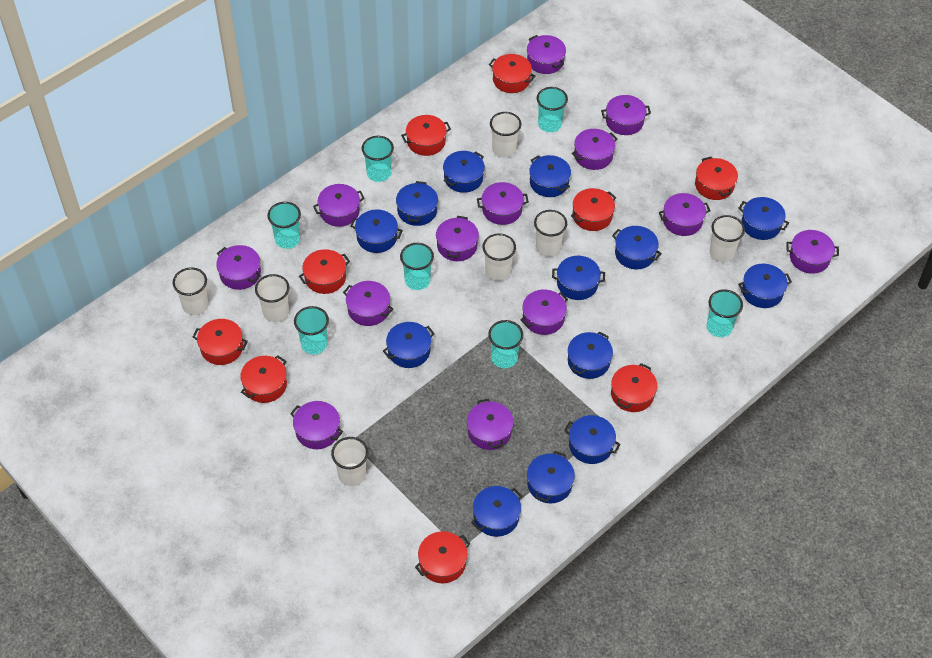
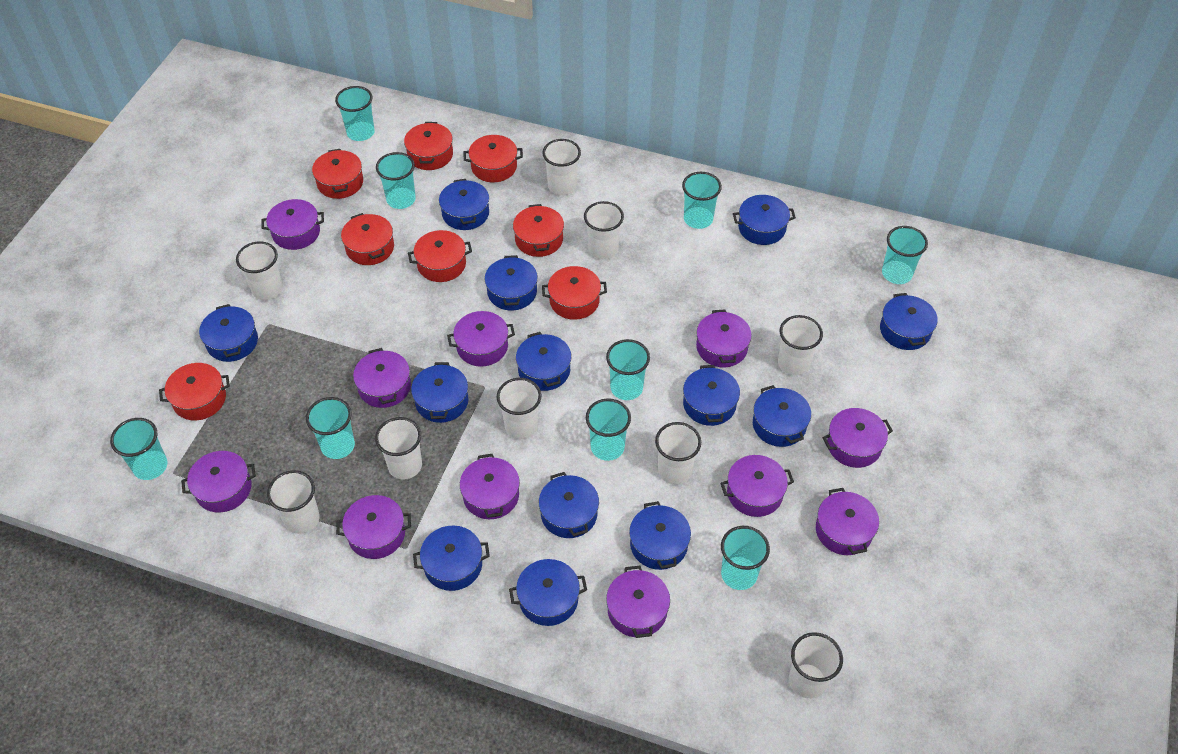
purple pot: [216,245,261,290] [290,401,343,449] [313,184,365,227] [343,281,393,326] [436,216,479,261] [467,399,514,450] [477,182,529,225] [521,289,568,335] [527,35,566,74] [572,129,617,170] [601,95,651,135] [659,193,710,236] [786,230,839,274] = 13 -> [181,451,256,512] [262,199,324,250] [336,495,411,559] [353,348,411,408] [447,311,515,367] [460,454,520,519] [606,566,670,638] [696,309,752,367] [720,455,794,517] [816,488,879,555] [823,408,893,468] = 11
red pot: [193,319,248,365] [240,355,287,403] [299,249,350,294] [401,115,451,156] [415,531,470,583] [489,54,535,93] [571,188,616,231] [611,363,657,412] [695,157,738,200] = 9 -> [159,363,230,420] [312,149,363,199] [341,213,394,265] [404,122,453,170] [408,230,472,282] [464,135,523,182] [513,204,564,257] [542,266,607,320] = 8
turquoise cup: [267,202,301,249] [294,306,329,354] [362,136,394,182] [400,243,434,290] [488,320,523,368] [537,87,568,132] [707,289,743,337] = 7 -> [110,418,167,480] [306,397,355,459] [335,86,375,141] [376,152,416,209] [586,398,631,461] [606,339,650,400] [682,172,722,229] [721,526,770,590] [882,226,928,284] = 9
white cup: [173,267,208,315] [255,274,289,322] [331,437,368,486] [483,233,516,281] [490,112,521,158] [534,210,567,257] [710,215,745,262] = 7 -> [236,242,283,300] [267,470,320,534] [375,417,422,480] [496,378,542,439] [542,139,581,195] [584,201,624,259] [655,422,701,485] [778,315,823,376] [789,632,843,699] = 9

